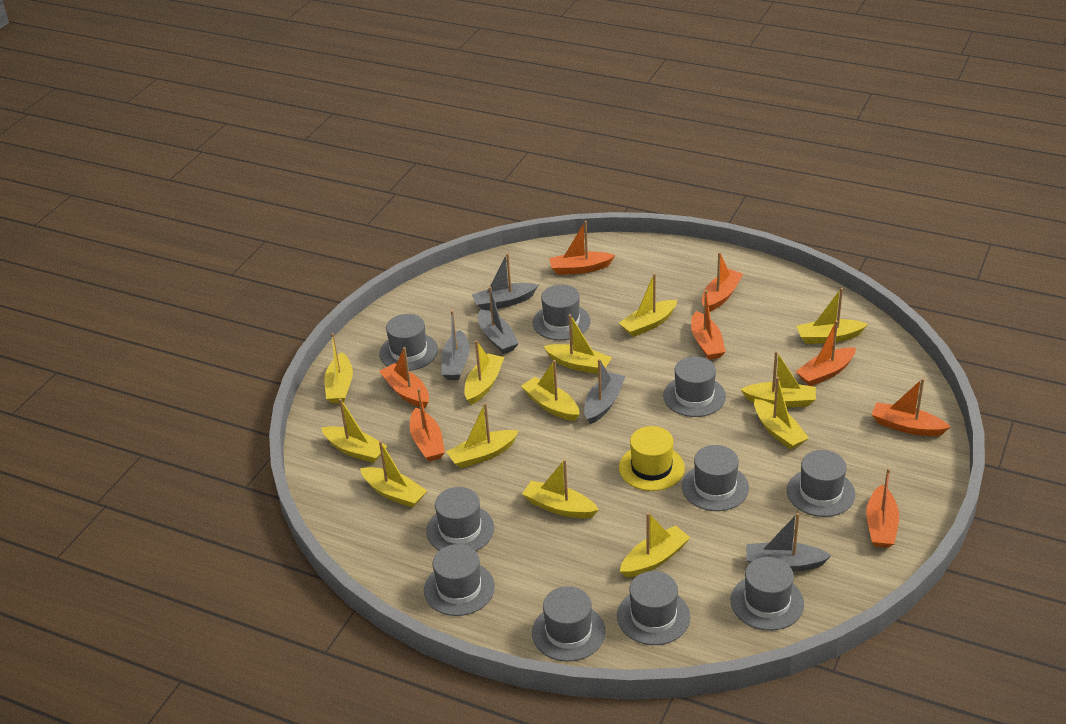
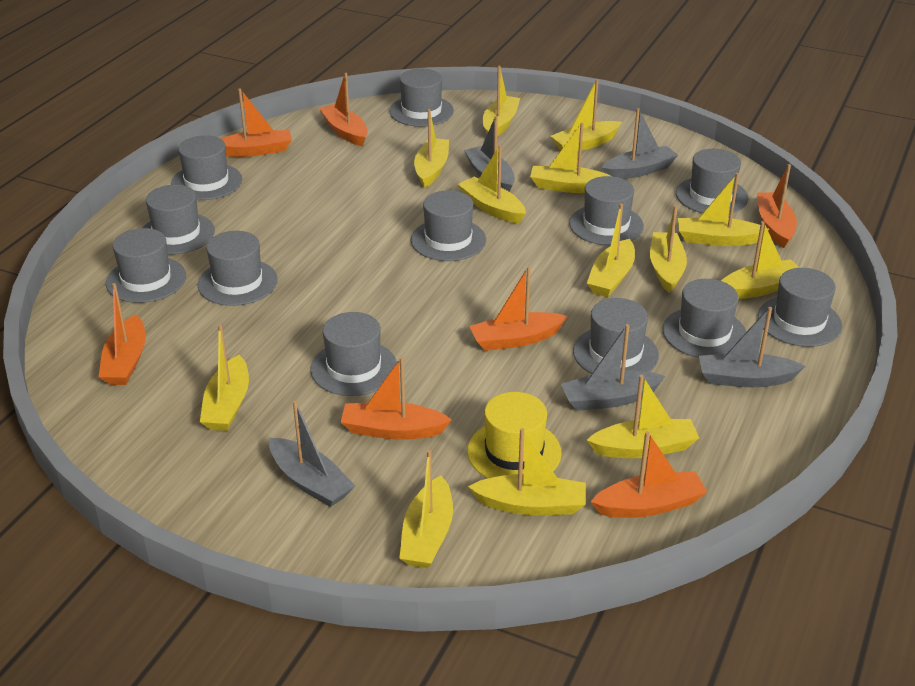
grey hat: [379,314,438,371] [424,544,495,616] [426,487,494,551] [532,586,606,662] [533,285,591,340] [617,571,690,645] [663,356,726,417] [682,445,749,511] [731,557,804,631] [787,450,855,517] = 10 -> [106,228,186,303] [142,185,215,255] [171,135,242,200] [197,231,278,306] [310,312,397,396] [389,69,454,127] [411,190,486,261] [569,176,644,245] [573,298,659,374] [662,279,746,358] [676,149,748,214] [758,268,842,347] = 12
orange boat: [379,347,429,408] [410,388,445,461] [549,221,615,275] [691,290,726,360] [702,252,743,312] [795,320,856,386] [866,468,899,548] [872,378,950,436] = 8 -> [99,283,146,385] [220,89,292,157] [319,73,368,147] [341,357,452,440] [469,266,567,351] [591,431,707,518] [757,164,797,248] = 7

